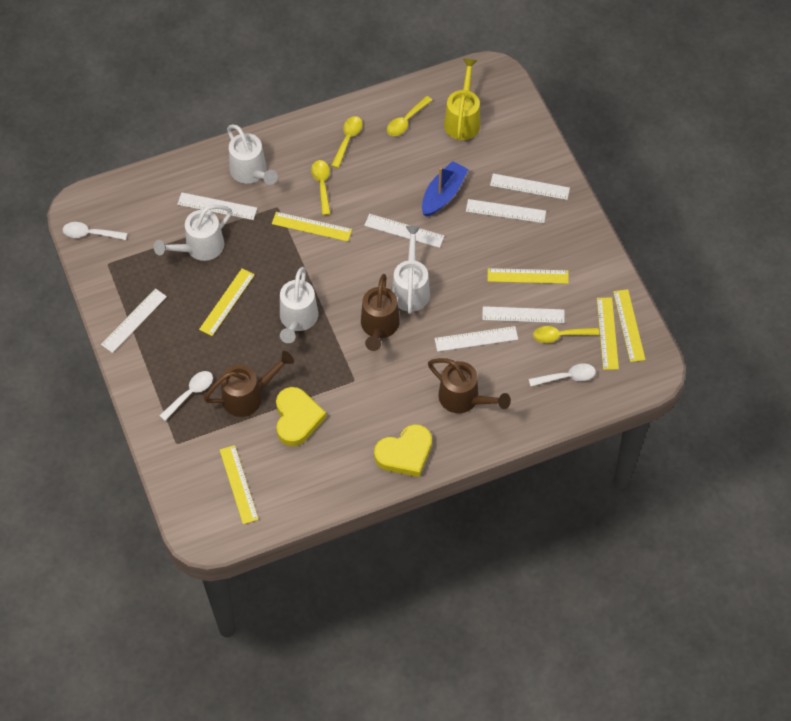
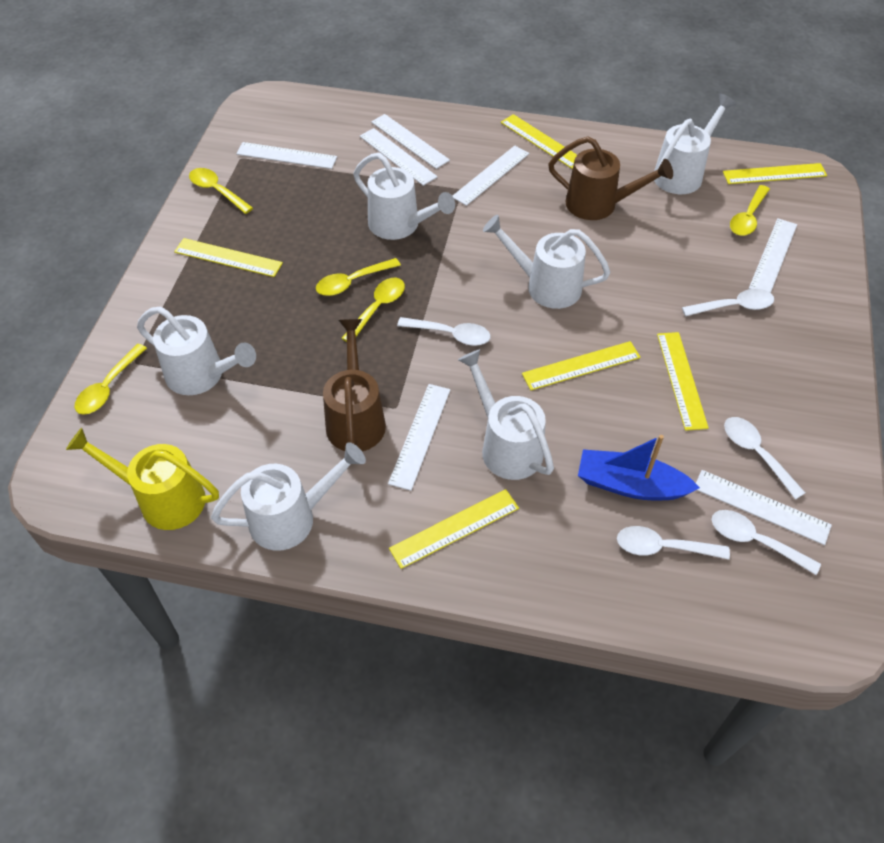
brown watering can: [204,351,294,417] [361,274,400,351] [428,358,511,413] = 3 -> [323,319,386,452] [548,136,673,220] = 2
white spoon: [63,222,127,240] [159,371,213,421] [529,363,596,387] = 3 -> [397,317,491,346] [617,526,730,560] [682,289,774,316] [712,510,821,575] [724,417,805,500] = 5
white watering can: [154,205,232,261] [227,124,278,185] [280,267,319,343] [392,226,430,314] = 4 -> [137,306,256,395] [211,442,366,551] [353,153,455,240] [458,349,554,480] [483,215,610,309] [654,94,736,194] = 6
yellow heart: [276,387,326,446] [374,424,432,477] = 2 -> none = 0
yellow spoon: [311,160,331,215] [331,116,362,168] [387,96,432,136] [533,326,599,343] = 4 -> [74,344,147,415] [189,168,253,214] [316,258,401,296] [341,278,405,342] [730,185,770,236] = 5

